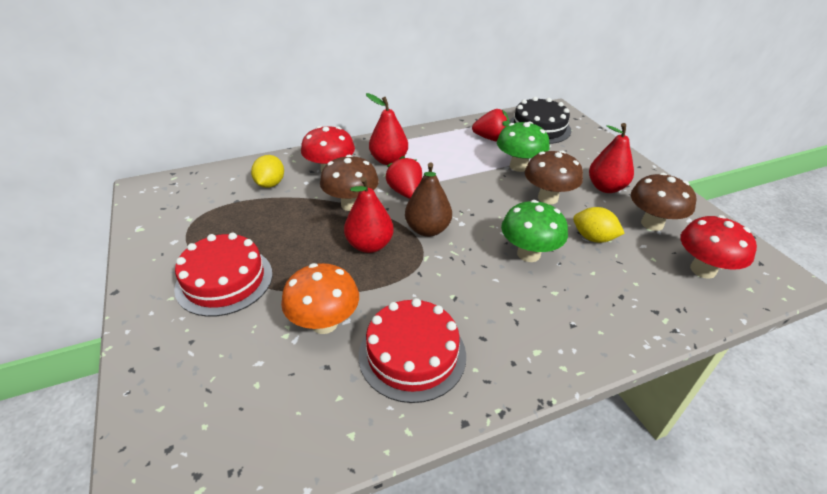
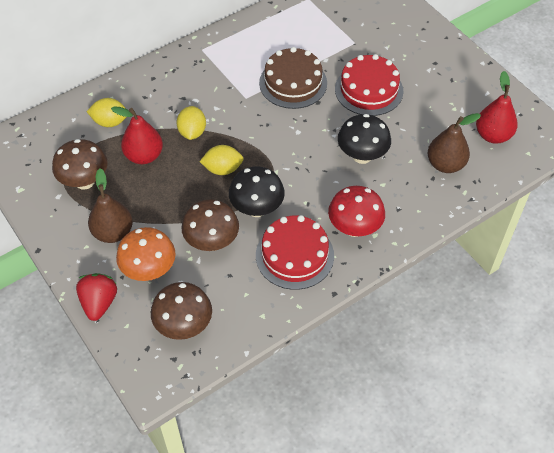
black cake: [509,97,571,144] = 1 -> none = 0
black mushroom: none = 0 -> [229,166,285,217] [338,114,391,164] = 2
brown cake: none = 0 -> [259,47,327,109] = 1
brown pear: [405,162,452,237] = 1 -> [88,169,133,243] [428,113,481,173] = 2
green mushroom: [497,121,550,172] [501,200,568,262] = 2 -> none = 0
red mushroom: [301,126,355,173] [680,215,757,279] = 2 -> [328,186,385,237] = 1
red pear: [344,177,394,253] [366,93,408,165] [589,123,634,193] = 3 -> [111,106,163,164] [476,71,518,144] = 2
red strawberry: [386,156,422,199] [472,109,510,141] = 2 -> [76,273,117,321] = 1
yellow lemon: [251,155,284,188] [573,207,625,243] = 2 -> [86,98,127,127] [177,106,206,140] [199,145,244,175] = 3

